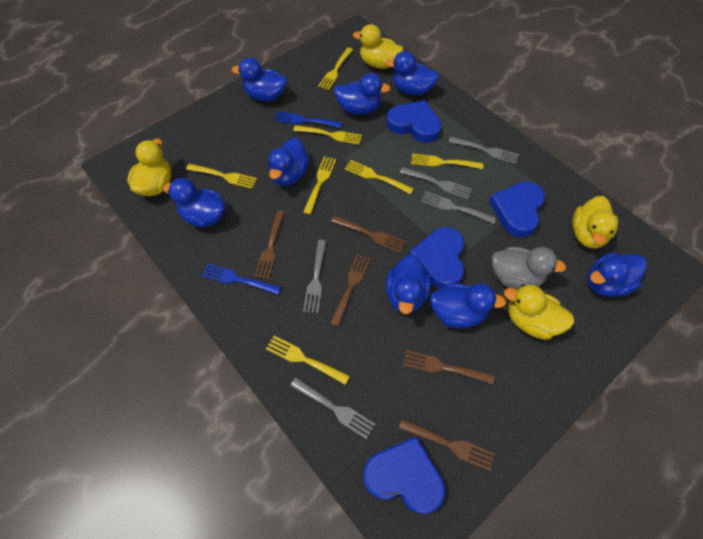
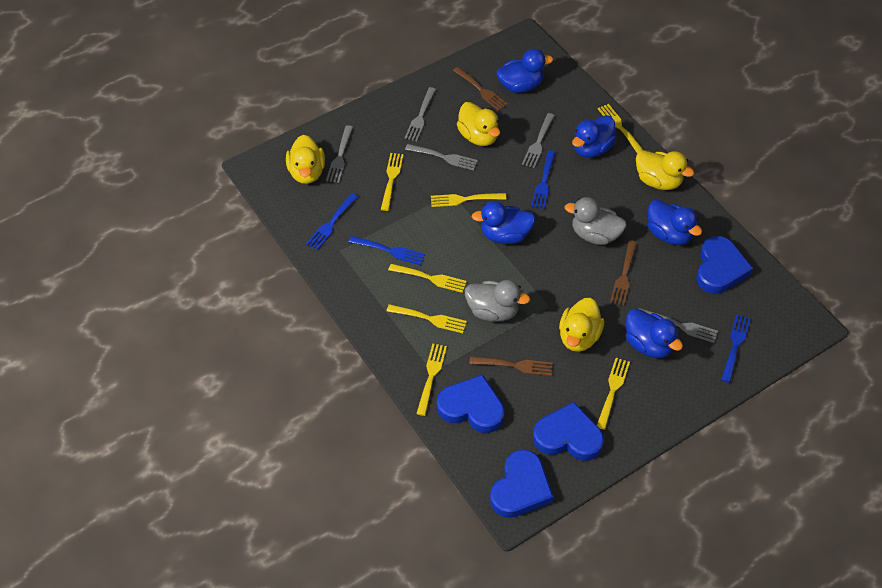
blue duck: [163,178,225,228] [232,57,287,101] [268,137,309,186] [334,73,391,115] [386,51,439,96] [386,255,431,314] [430,283,506,328] [587,252,647,297] = 8 -> [471,201,535,244] [496,49,553,93] [572,115,616,158] [625,308,683,358] [648,200,702,245] = 5
blue fork: [201,264,281,295] [275,112,342,128] = 2 -> [306,193,358,250] [349,236,425,265] [531,150,556,209] [721,314,751,383] = 4
brown fork: [254,210,285,279] [330,254,371,327] [331,216,406,253] [399,419,495,471] [403,350,495,384] = 5 -> [453,67,508,111] [469,356,553,376] [610,241,637,306] = 3
grey duck: [492,247,566,290] = 1 -> [465,280,530,322] [564,197,627,245] = 2

